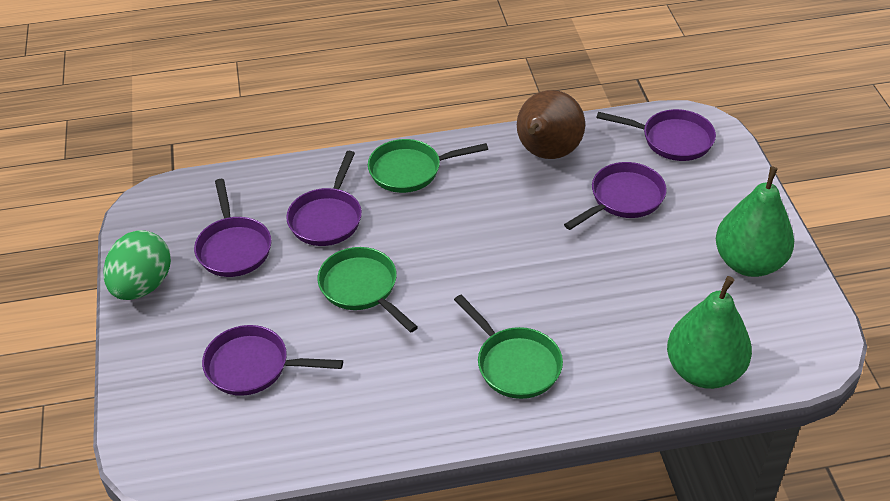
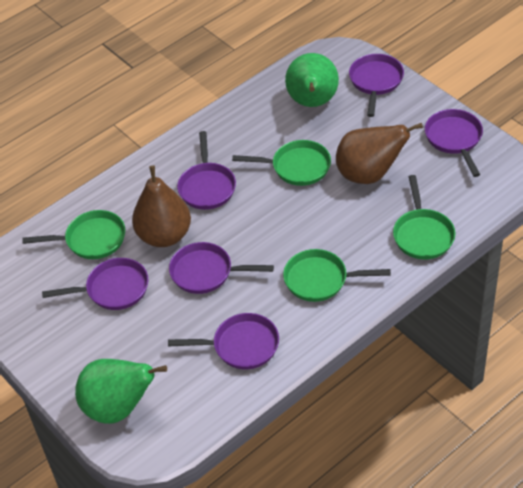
brown pear: [517,90,585,159] = 1 -> [132,165,191,247] [336,123,423,184] = 2
green egg: [103,230,171,300] = 1 -> none = 0
green pan: [317,247,418,333] [368,139,488,193] [454,295,563,399] = 3 -> [22,210,125,259] [232,140,331,186] [283,249,391,302] [393,175,456,260] = 4
purple pan: [194,179,271,277] [202,325,343,396] [286,151,362,246] [564,162,667,230] [596,109,716,161] = 5 -> [42,258,148,310] [168,313,279,369] [169,242,274,294] [177,131,236,210] [349,54,404,117] [425,109,483,177] = 6

